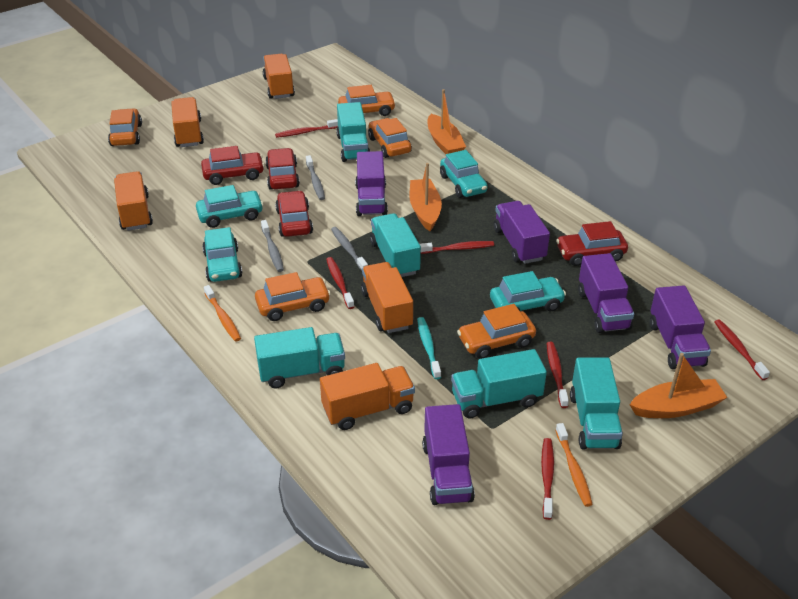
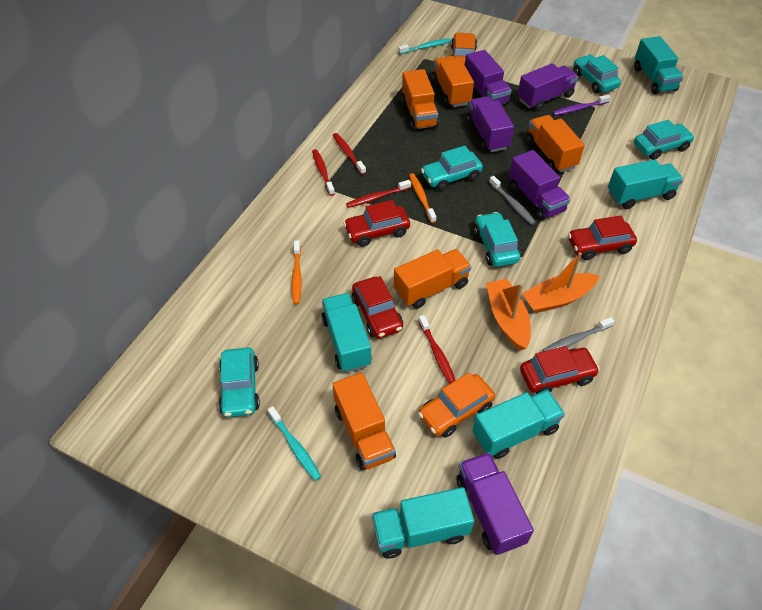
grey toothbrush: [261,220,284,272] [306,155,325,200] [331,227,368,271] = 3 -> [489,176,536,225] [542,317,614,351] = 2
orange boat: [410,163,442,231] [428,89,466,154] [629,353,728,418] = 3 -> [486,279,531,350] [522,252,599,313] = 2
orange car: [108,108,142,146] [255,272,331,321] [338,85,396,116] [368,118,412,158] [457,304,536,359] = 5 -> [418,373,495,438] [451,32,477,65] = 2
purple toothbrush: none = 0 -> [553,95,610,116] = 1
red toothbrush: [275,119,338,138] [326,257,354,309] [420,241,494,254] [541,438,554,520] [547,342,569,408] [714,319,770,380] = 6 -> [312,149,335,196] [333,133,366,175] [346,180,411,208] [418,315,456,384] = 4
turquoise car: [196,185,263,228] [202,227,242,282] [440,150,488,198] [490,271,566,311] = 4 -> [219,347,260,417] [421,146,483,191] [474,212,520,267] [573,55,621,94] [634,120,695,160] = 5
turquoise toothbrush: [417,317,441,379] = 1 -> [268,406,321,481] [398,38,451,54] = 2

